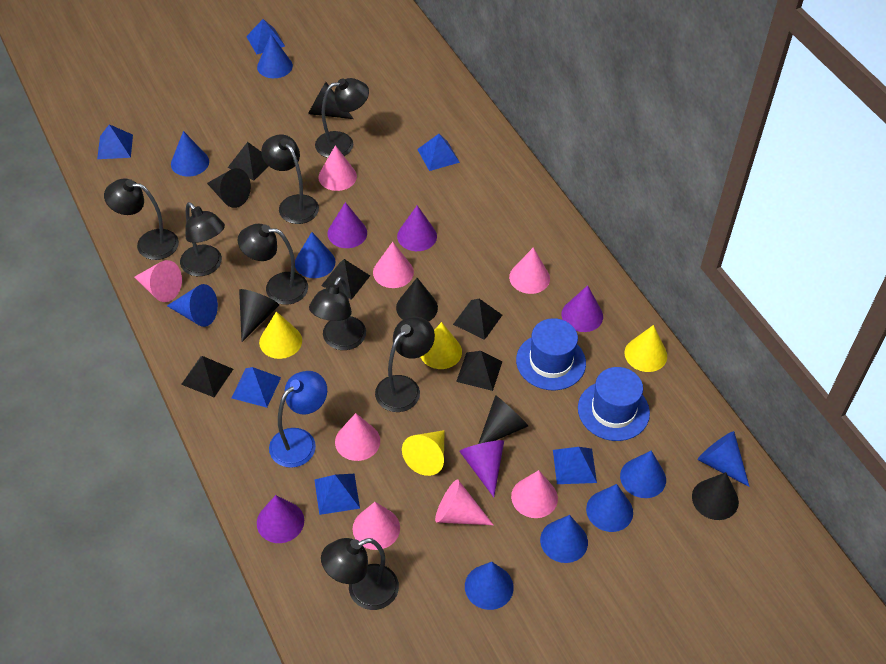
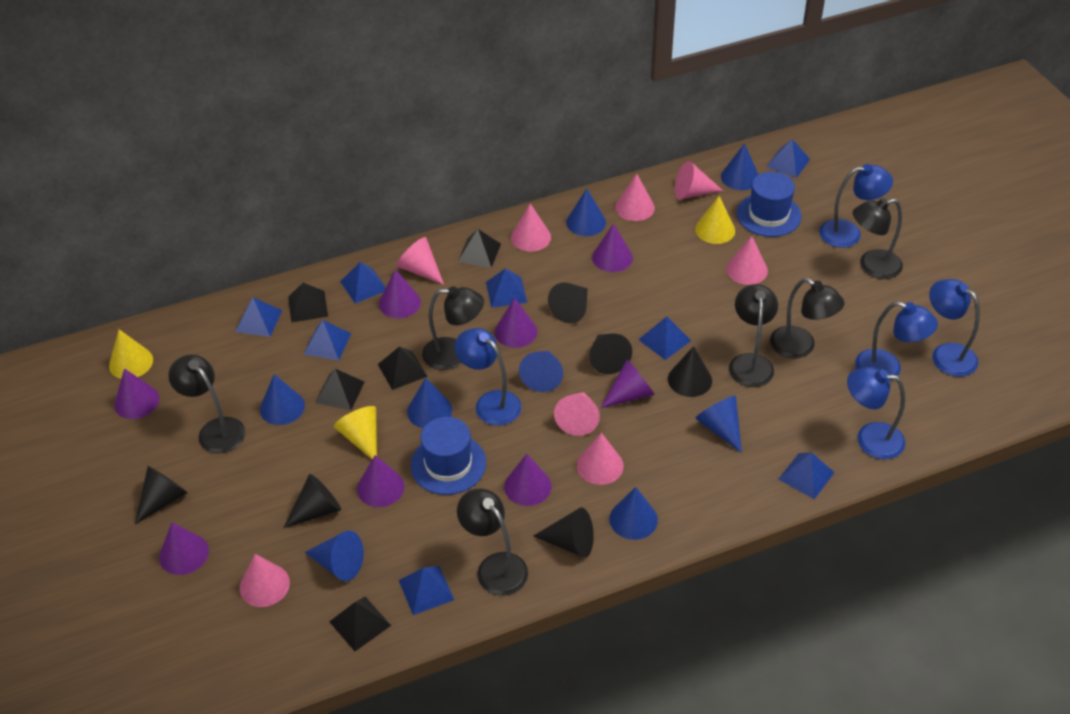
black lamp: [104,178,179,260] [180,202,225,276] [238,224,308,305] [261,134,319,224] [309,276,366,350] [315,78,369,158] [321,538,399,610] [375,317,435,412] = 8 -> [168,354,245,454] [422,286,484,370] [457,488,528,596] [729,284,778,387] [770,278,844,358] [853,198,903,279] = 6
blue cone: [167,284,218,327] [171,131,209,177] [257,35,293,78] [295,232,335,278] [465,562,514,610] [540,515,588,563] [586,484,633,532] [620,451,666,498] [698,431,750,487] = 9 -> [260,374,305,425] [304,531,364,581] [407,378,452,428] [519,351,563,392] [566,188,606,236] [609,487,658,540] [695,396,742,453] [721,143,759,190] = 8
blue lamp: [269,371,327,468] = 1 -> [455,328,522,426] [819,164,893,248] [847,367,905,460] [855,301,938,381] [929,279,980,377] = 5
blue pyramid: [97,124,133,159] [231,367,281,408] [246,19,285,54] [315,474,360,515] [417,134,460,171] [553,447,597,484] = 6 -> [235,297,282,337] [304,320,351,361] [340,262,386,303] [399,566,454,615] [486,268,527,308] [638,316,691,360] [766,139,810,178] [778,453,835,499] = 8
purple cone: [257,495,304,543] [328,202,367,248] [397,205,437,251] [459,440,504,497] [561,285,603,332] = 5 -> [114,368,159,419] [159,522,209,575] [357,455,404,507] [379,269,421,318] [495,298,537,348] [504,454,552,506] [592,224,633,272] [601,359,655,408] = 8
yellow cone: [259,311,302,359] [402,430,445,476] [421,322,462,369] [625,325,667,372] = 4 -> [109,329,153,379] [334,406,377,459] [695,196,735,244] = 3

